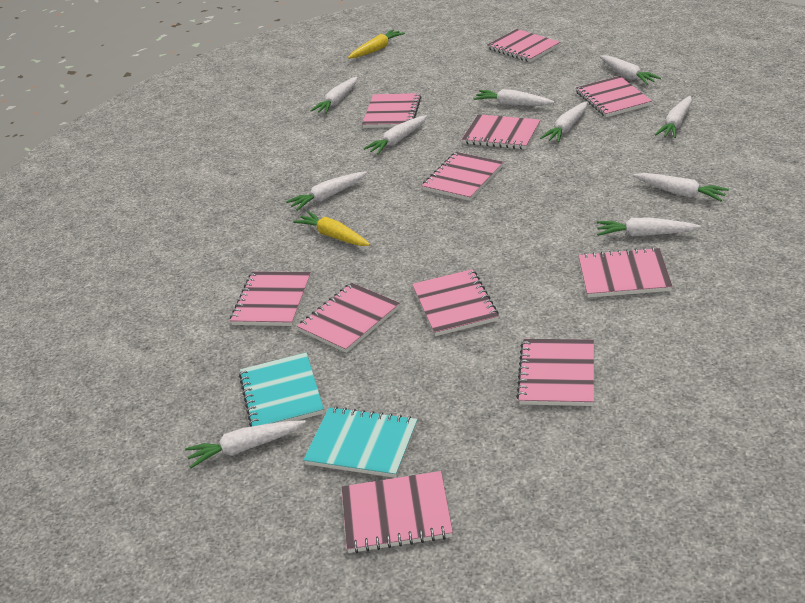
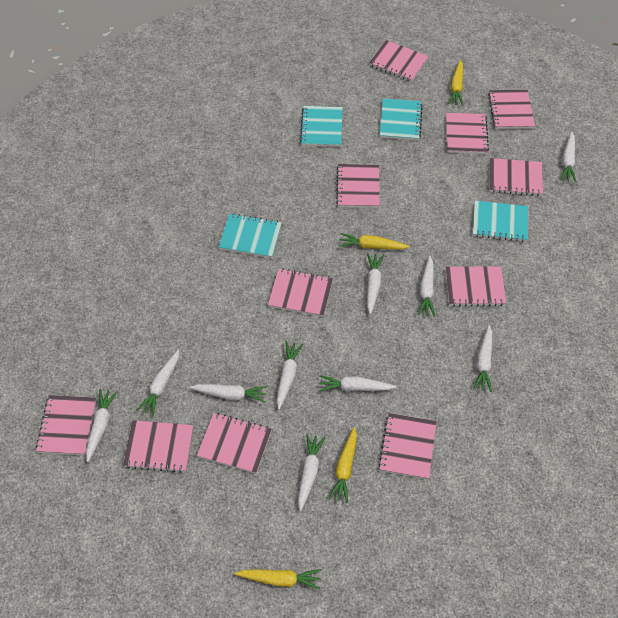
turquoise notebook: [239,353,324,426] [303,406,418,478] = 2 -> [219,213,282,258] [300,106,343,147] [380,98,423,140] [473,201,528,242] = 4
yellow carrot: [293,211,370,246] [348,29,405,59] = 2 -> [234,569,322,590] [328,427,357,503] [339,233,410,250] [448,60,463,106] = 4

